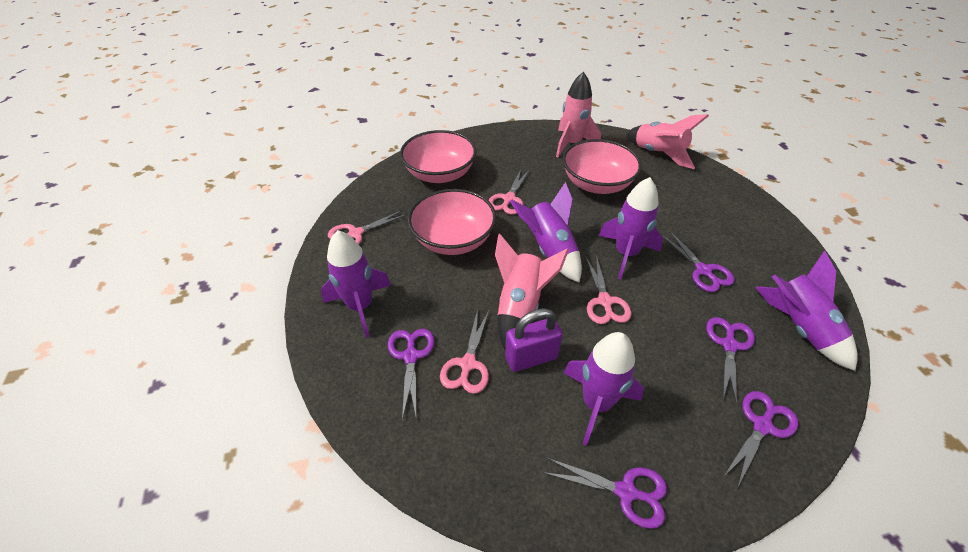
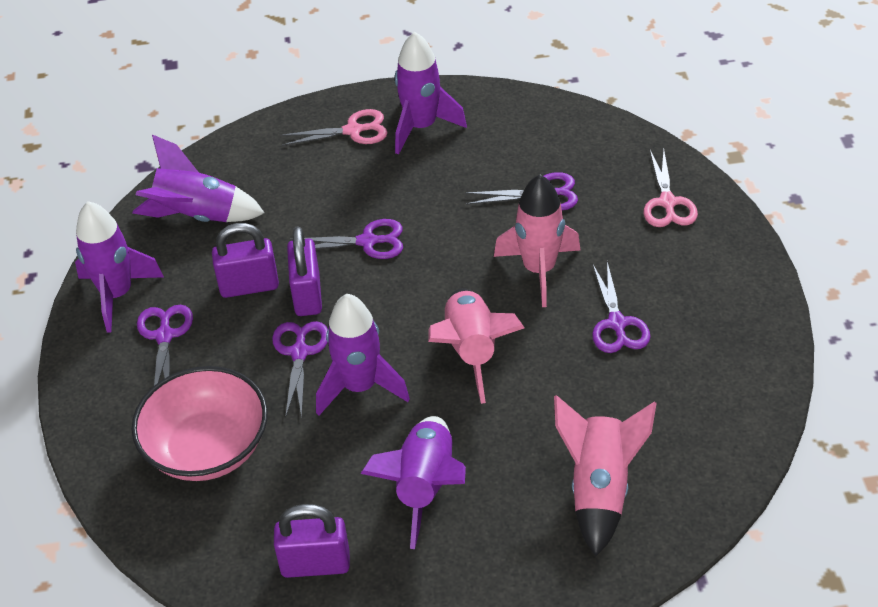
pink bowl: [400,130,477,183] [408,189,496,255] [562,139,642,194] = 3 -> [132,366,268,481] = 1
pink scissors: [328,210,407,245] [440,309,489,394] [489,169,529,215] [586,255,632,324] = 4 -> [280,109,388,146] [644,150,698,227] = 2
purple padlock: [505,308,563,372] = 1 -> [212,223,279,298] [274,504,350,578] [287,226,322,316] = 3

